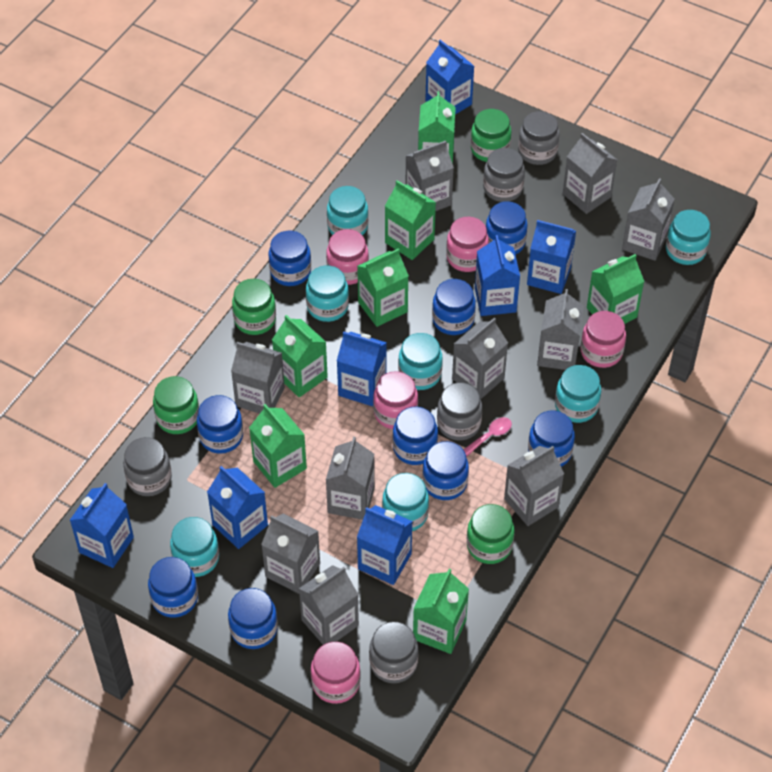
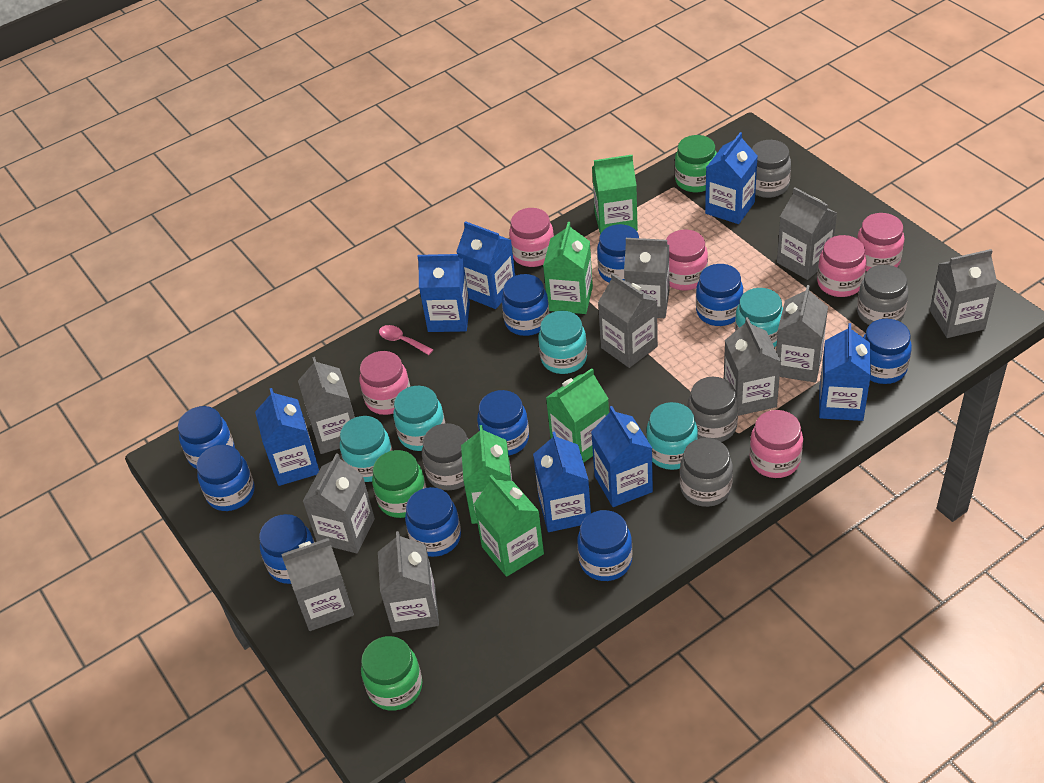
blue jar: [148,557,198,618] [197,395,243,454] [228,588,278,649] [269,231,311,286] [393,407,438,465] [422,441,469,500] [432,279,476,335] [486,201,528,255] [528,411,575,467] = 9 -> [178,406,235,469] [196,445,254,511] [259,514,314,584] [405,487,461,557] [477,390,529,455] [502,274,549,336] [577,510,632,581] [597,224,639,282] [696,264,743,326] [863,319,912,384] = 10
green carton: [249,404,307,488] [272,315,328,397] [357,248,409,327] [385,180,436,260] [413,569,469,654] [418,91,456,164] [587,254,645,324] = 7 -> [461,425,512,524] [474,475,544,577] [543,222,593,314] [546,368,609,463] [592,155,638,234] = 5
green jar: [153,376,199,434] [232,279,276,335] [467,504,515,564] [471,109,511,162] = 4 -> [361,636,422,711] [372,450,426,518] [675,135,717,192] = 3
pink jar: [311,642,361,704] [326,229,369,285] [373,371,418,429] [446,217,489,272] [581,311,626,368] = 5 -> [359,351,410,415] [509,208,554,267] [666,230,708,291] [749,410,803,478] [817,235,867,297] [857,213,904,271] = 6
turquoise jar: [170,517,219,577] [306,266,349,322] [327,186,368,236] [382,473,429,531] [398,333,443,390] [555,365,601,423] [666,210,711,265] = 7 -> [340,416,393,482] [393,386,445,451] [538,311,587,374] [646,402,698,470] [735,288,783,347] = 5

